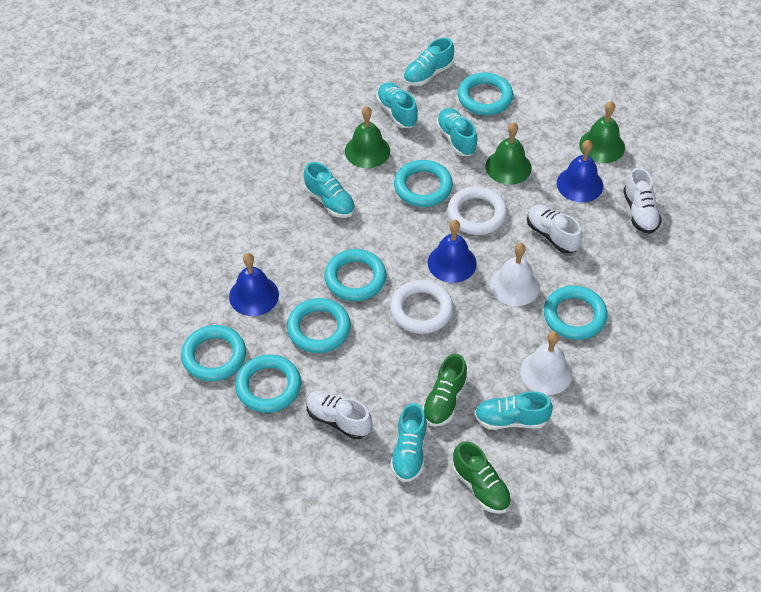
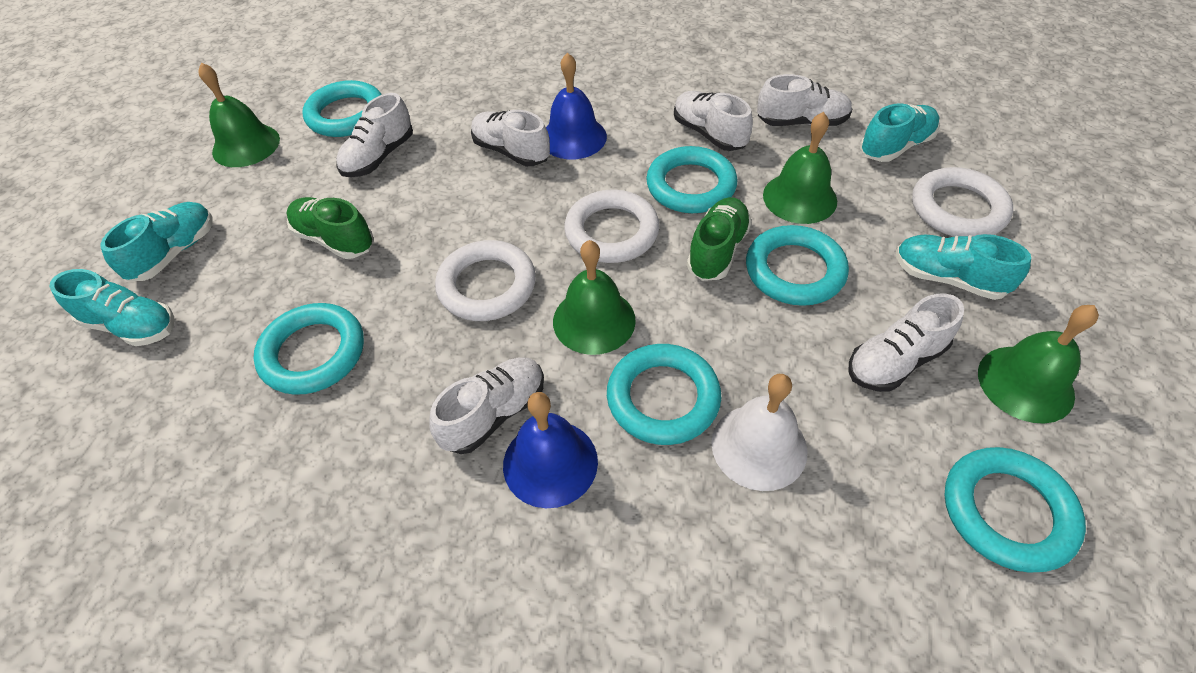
blue bell: [229,253,279,316] [428,220,477,283] [557,140,603,202] = 3 -> [503,392,598,508] [546,53,607,159] = 2
green bell: [345,106,390,168] [486,122,532,185] [579,101,625,163] = 3 -> [198,63,280,167] [553,240,636,355] [763,112,837,224] [978,305,1099,424] = 4
turquoise ring: [181,325,246,382] [235,354,301,413] [287,298,351,353] [324,249,386,301] [394,160,453,207] [458,73,513,115] [544,285,607,340] = 7 -> [253,303,364,395] [302,80,382,137] [607,344,721,445] [646,146,737,213] [746,225,849,306] [944,447,1086,573] = 6
turquoise shoe: [304,162,355,218] [376,82,418,128] [390,403,427,482] [403,37,454,86] [436,108,478,156] [475,391,553,430] = 6 -> [49,269,174,346] [100,202,213,281] [860,103,940,162] [896,234,1031,300] = 4
white bell: [490,243,540,306] [520,331,573,395] = 2 -> [712,374,807,491] = 1
white ring: [390,280,454,334] [447,186,507,235] = 2 -> [435,240,536,321] [564,190,660,263] [912,167,1013,237] = 3
white shoe: [306,390,372,439] [527,205,582,254] [623,168,662,234] = 3 -> [336,93,413,177] [429,357,544,454] [471,110,550,166] [674,91,753,151] [757,74,853,126] [849,294,964,391] = 6

